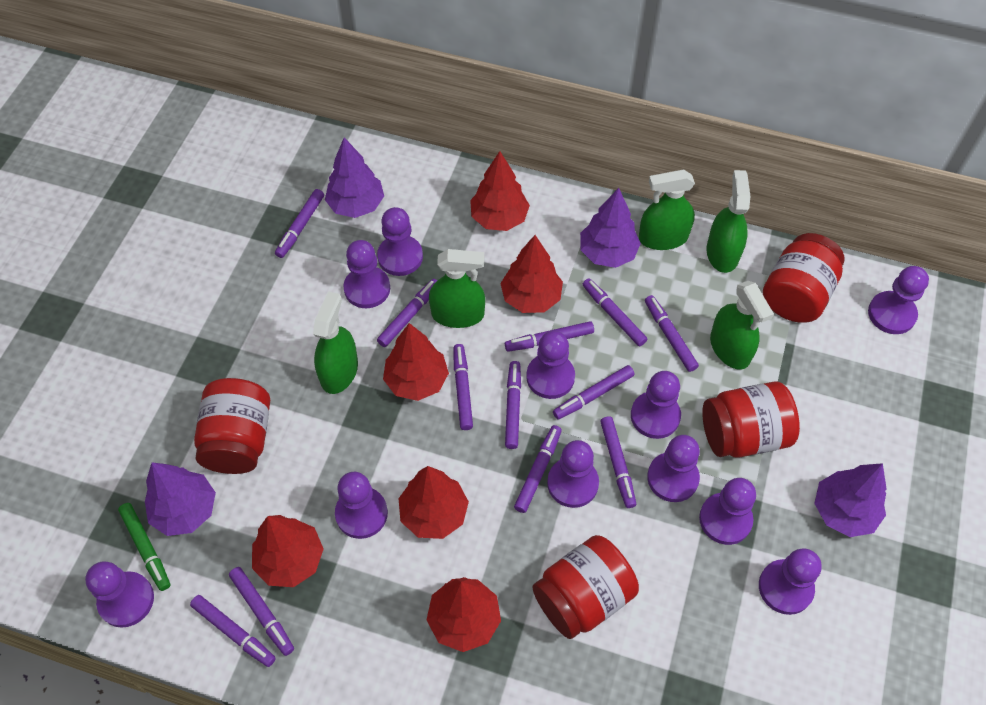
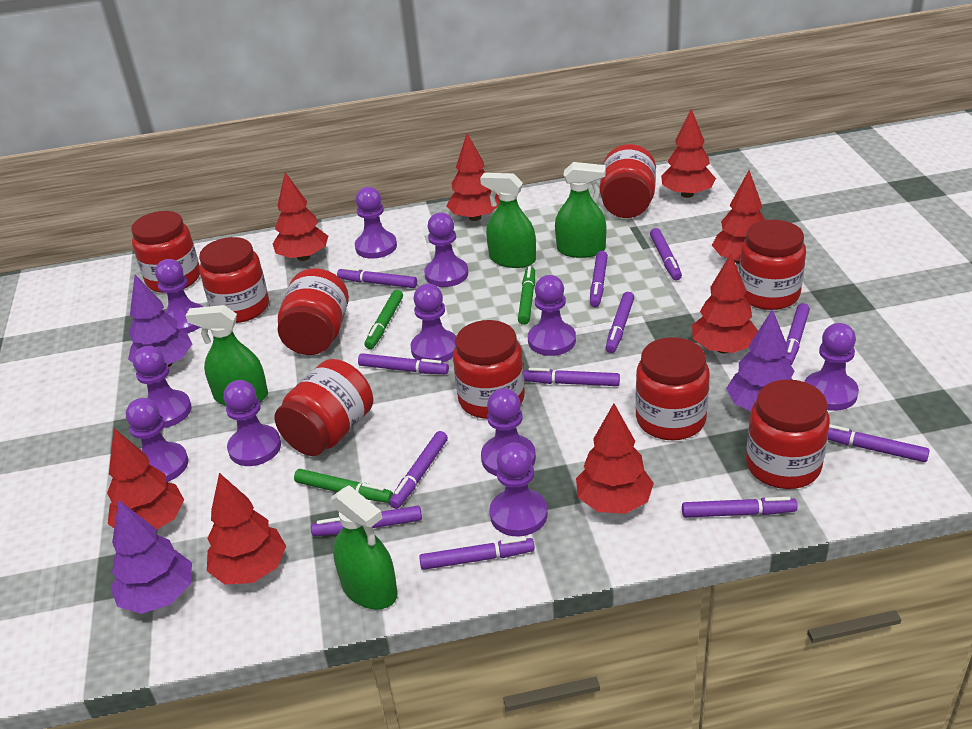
green marker: [118,503,170,591] = 1 -> [294,469,393,503] [365,290,403,349] [518,266,535,325] = 3
green spray bottle: [313,291,358,394] [429,249,485,328] [639,170,695,250] [707,170,750,273] [710,281,774,370] = 5 -> [186,305,268,406] [331,485,398,610] [480,173,536,268] [555,162,606,258] = 4
purple tree: [145,462,216,536] [325,138,384,218] [580,188,641,268] [814,463,886,537] = 4 -> [110,500,192,614] [128,275,192,367] [726,309,795,411] = 3
red jar: [194,378,270,474] [532,535,639,639] [702,381,800,458] [763,233,844,323] = 4 -> [131,211,200,293] [199,237,269,323] [275,359,373,456] [277,268,349,355] [453,320,525,419] [600,144,656,218] [635,337,709,440] [739,220,806,310] [746,379,830,489] = 9
red tree: [252,515,324,587] [383,323,449,401] [398,466,469,539] [427,577,501,652] [470,151,530,231] [500,235,563,313] = 6 -> [107,428,184,529] [207,473,286,584] [273,172,328,261] [447,133,500,221] [576,403,654,514] [661,109,716,198] [692,254,758,354] [712,170,765,264] = 8

